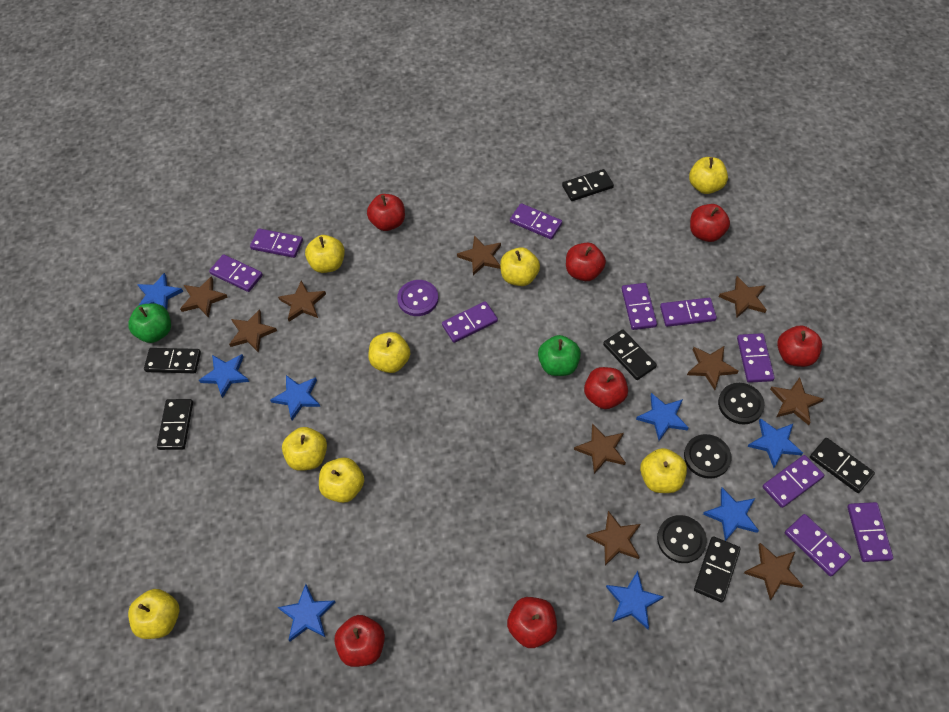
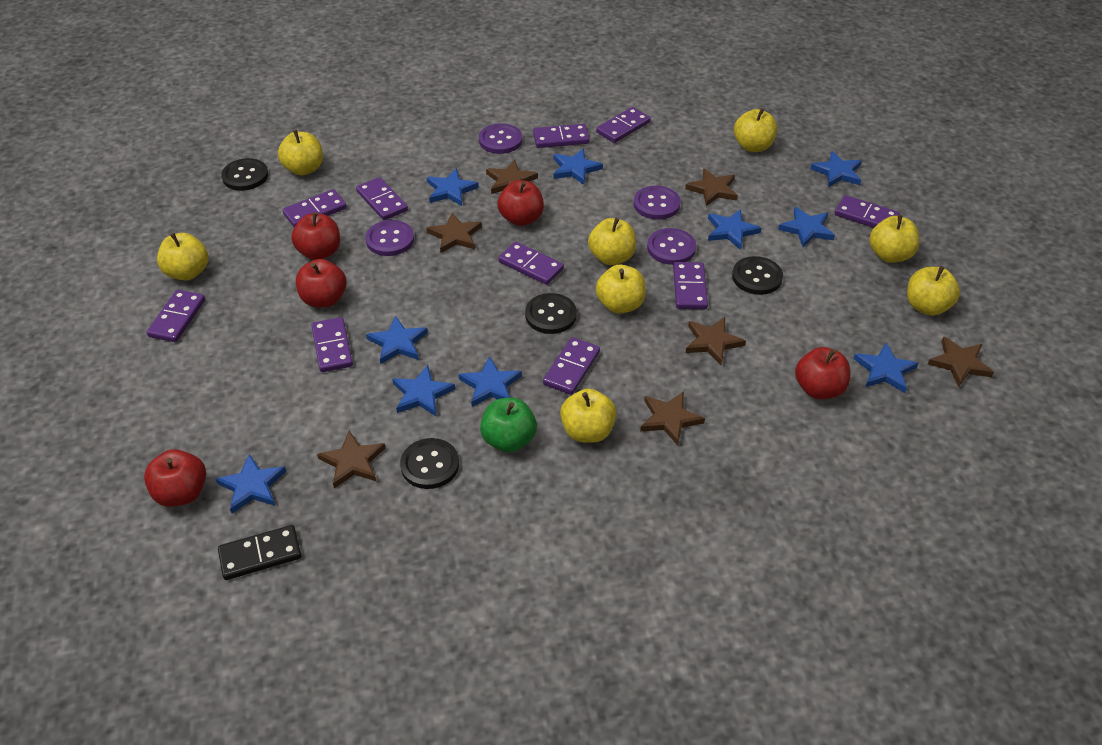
black button: [657,515,707,563] [684,434,731,479] [718,383,765,425] = 3 -> [221,158,268,191] [400,438,459,489] [525,293,577,334] [732,256,783,295] = 4
black domino: [144,348,201,373] [157,399,193,450] [562,169,614,201] [603,329,657,380] [694,536,741,602] [810,438,875,493] = 6 -> [218,525,301,580] = 1
blue star: [137,273,183,309] [199,354,249,398] [270,375,320,420] [278,584,336,641] [606,571,664,629] [636,393,689,441] [703,488,759,541] [748,418,803,468] = 8 -> [216,454,286,513] [366,316,428,364] [392,365,455,416] [427,168,479,206] [459,356,522,407] [553,148,603,185] [708,209,762,250] [778,207,835,247] [810,151,862,187] [853,342,918,393] = 10
brown star: [180,276,228,318] [229,309,277,353] [278,281,326,322] [457,236,501,276] [574,424,626,474] [586,511,640,566] [687,346,738,390] [719,276,767,318] [744,543,803,600] [770,377,824,425] = 10 -> [317,431,385,488] [426,213,482,253] [486,160,538,194] [640,391,705,446] [685,168,738,206] [686,317,746,365] [928,336,994,387] = 7
green apple: [128,303,171,343] [538,335,581,376] = 2 -> [480,398,537,452] = 1
purple button: [397,280,438,316] = 1 -> [365,220,414,256] [479,123,522,154] [634,186,681,220] [647,228,696,265] = 4
red apple: [334,615,385,667] [367,194,405,231] [507,597,557,648] [566,243,606,281] [584,367,628,409] [690,204,730,242] [777,325,822,367] = 7 -> [144,449,206,507] [291,212,340,260] [296,259,347,307] [497,180,544,226] [795,347,850,399] = 5

